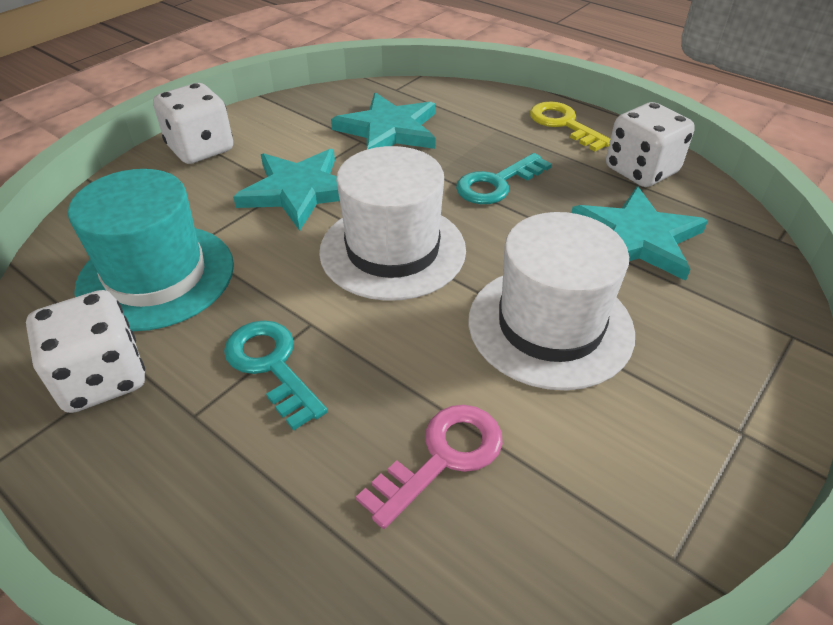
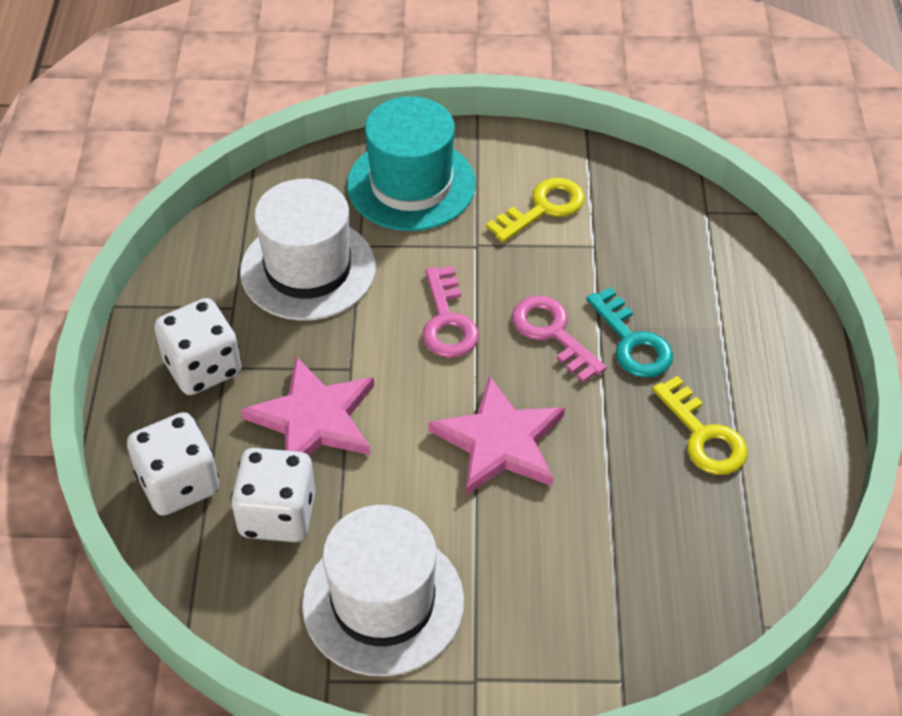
pink key: [356,405,503,529] = 1 -> [422,266,479,358] [512,296,607,383] = 2
pink star: none = 0 -> [241,357,374,456] [428,375,565,496] = 2
turquoise key: [224,320,328,430] [456,153,552,204] = 2 -> [586,287,673,378] = 1
turquoise star: [233,149,340,231] [331,92,436,149] [571,186,708,281] = 3 -> none = 0
yellow key: [530,101,610,151] = 1 -> [486,178,585,242] [652,376,748,475] = 2

